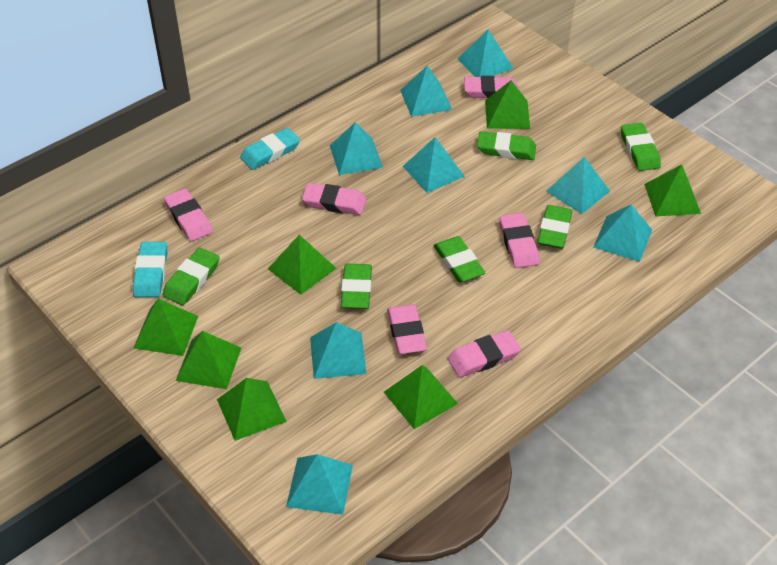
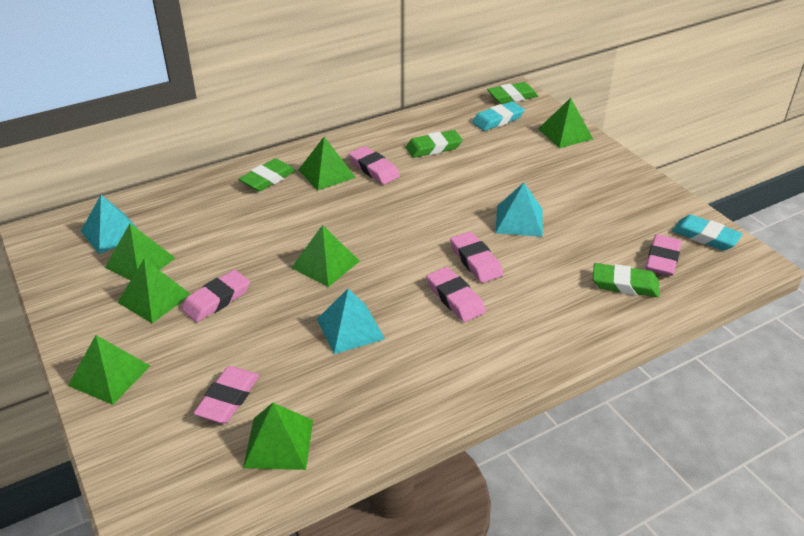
green eraser: [163,248,220,305] [341,264,372,309] [433,236,485,282] [477,131,536,160] [537,205,572,249] [621,123,661,171] = 6 -> [239,158,296,192] [406,130,463,158] [487,82,538,104] [593,263,659,297] = 4
turquoise pyramid: [286,454,353,515] [310,322,367,379] [330,122,383,175] [400,66,452,117] [403,137,465,193] [457,29,514,77] [546,157,610,214] [593,205,652,262] = 8 -> [81,195,139,254] [317,289,385,354] [496,183,543,237] = 3

